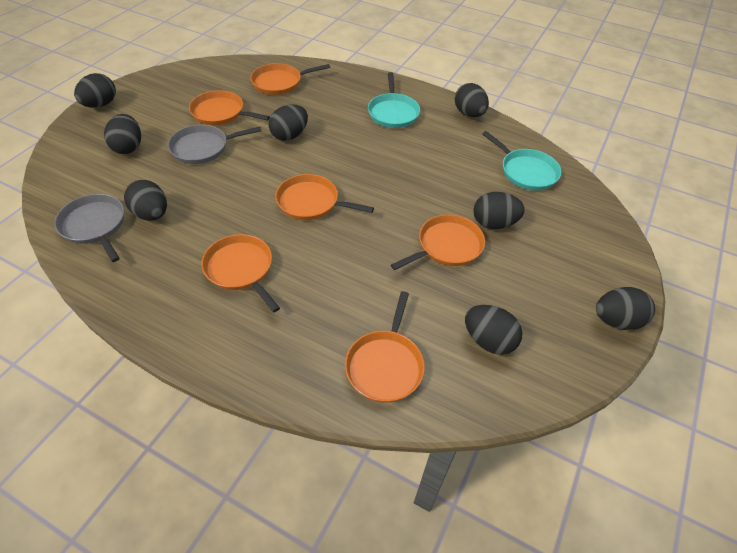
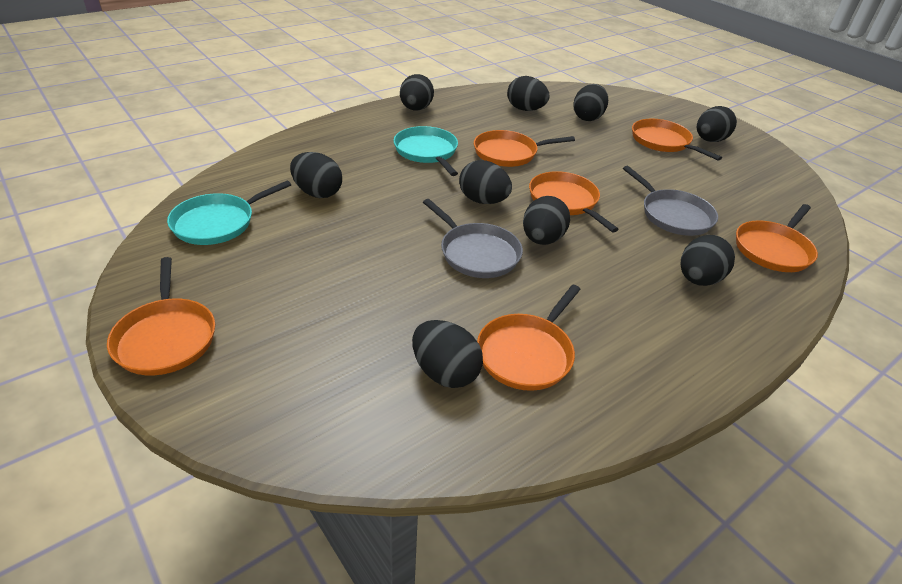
black egg: [74,73,116,108] [104,114,141,154] [124,180,167,221] [269,104,308,141] [455,83,489,117] [465,305,522,355] [474,192,525,229] [596,287,655,330] = 8 -> [290,152,342,198] [400,74,434,111] [412,320,483,388] [459,160,512,204] [507,76,550,111] [523,196,570,245] [573,84,608,121] [681,235,735,286] [697,106,737,142] = 9

